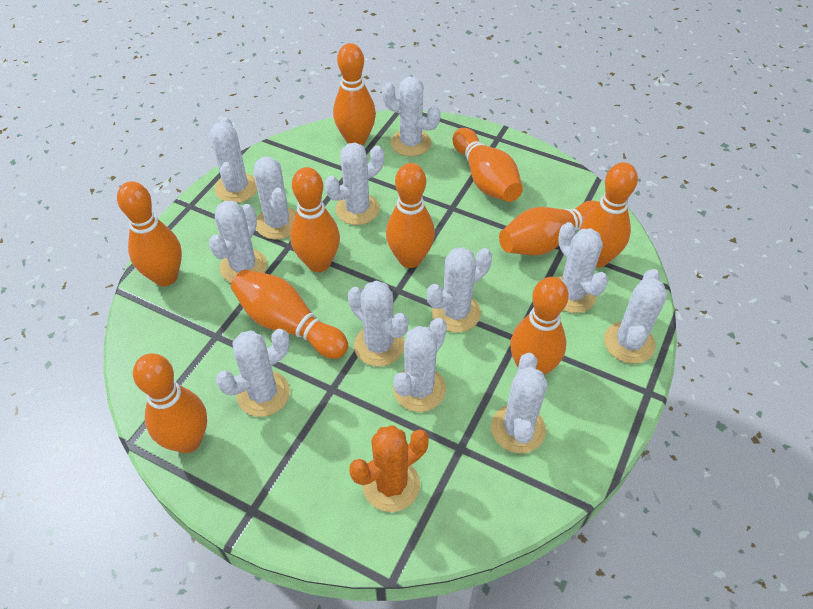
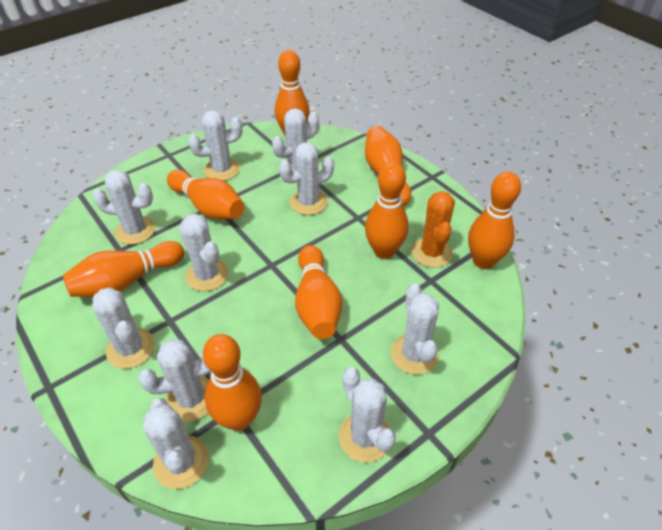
orange bowling pin: [117,181,182,286] [133,353,207,453] [231,269,348,359] [290,167,340,272] [333,43,376,146] [386,163,435,268] [452,128,523,202] [499,201,598,256] [510,277,569,375] [580,162,638,267] = 10 -> [63,241,184,297] [167,170,244,219] [203,334,262,431] [275,50,310,137] [295,245,342,339] [365,126,411,206] [365,162,409,259] [468,172,521,269] = 8
white cactus: [209,117,257,203] [209,201,267,283] [216,329,290,417] [254,157,296,240] [325,143,384,225] [348,280,408,366] [382,77,441,157] [393,318,447,412] [427,247,492,332] [491,353,548,453] [557,222,608,313] [604,269,667,364] = 12 -> [93,170,156,245] [93,287,155,369] [138,339,211,422] [143,398,209,489] [178,214,228,291] [188,110,242,181] [272,109,319,171] [279,142,334,215] [339,367,396,463] [391,284,439,375] = 10

